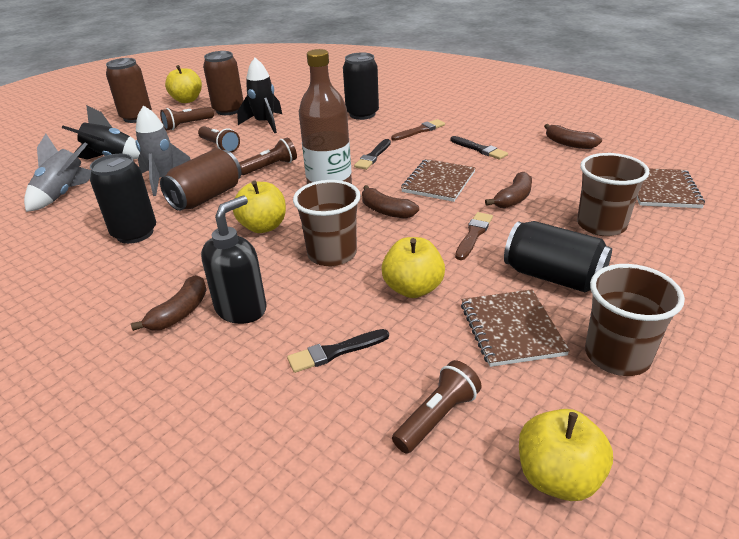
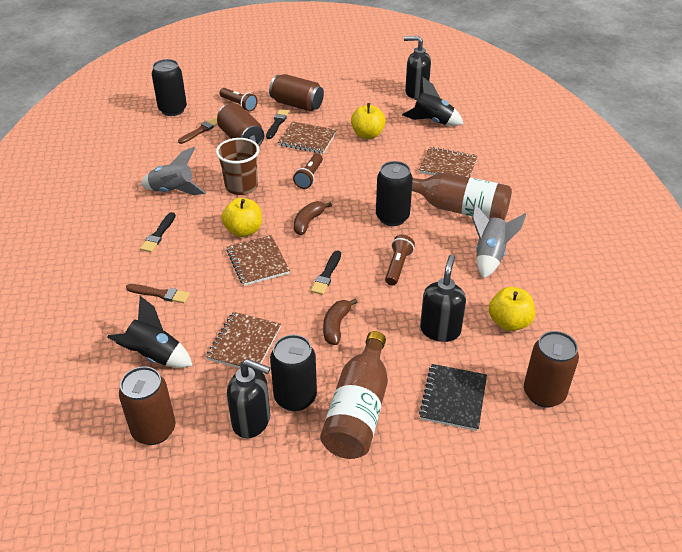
black notebook: none = 0 -> [419,364,487,431] = 1
black soap dispenser: [201,196,267,324] = 1 -> [227,359,271,438] [404,36,431,99] [420,254,466,342] = 3
brown banana: [131,275,207,331] [362,185,419,218] [485,172,532,209] [544,124,602,149] = 4 -> [294,201,332,235] [323,298,357,345] = 2
brown bottle: [299,49,352,184] = 1 -> [320,331,388,459] [412,173,512,220] = 2
brown can: [106,58,152,123] [160,148,241,211] [203,51,244,115] = 3 -> [119,366,176,445] [217,103,264,146] [269,74,324,111] [524,331,579,408] = 4
brown cup: [293,180,361,266] [577,153,650,236] [585,264,685,376] = 3 -> [216,138,259,195] = 1
brown flashlight: [160,107,214,130] [198,126,240,153] [239,138,297,175] [392,360,482,454] = 4 -> [219,88,257,112] [293,153,323,189] [385,235,415,285] = 3
brown notebook: [401,159,476,202] [461,289,570,367] [637,169,705,208] = 3 -> [206,312,281,368] [227,235,290,286] [278,121,337,154] [419,147,478,178] = 4
yellow apple: [165,65,202,103] [233,180,286,233] [381,237,445,298] [519,409,613,501] = 4 -> [222,198,262,237] [351,103,386,139] [489,287,535,331] = 3

